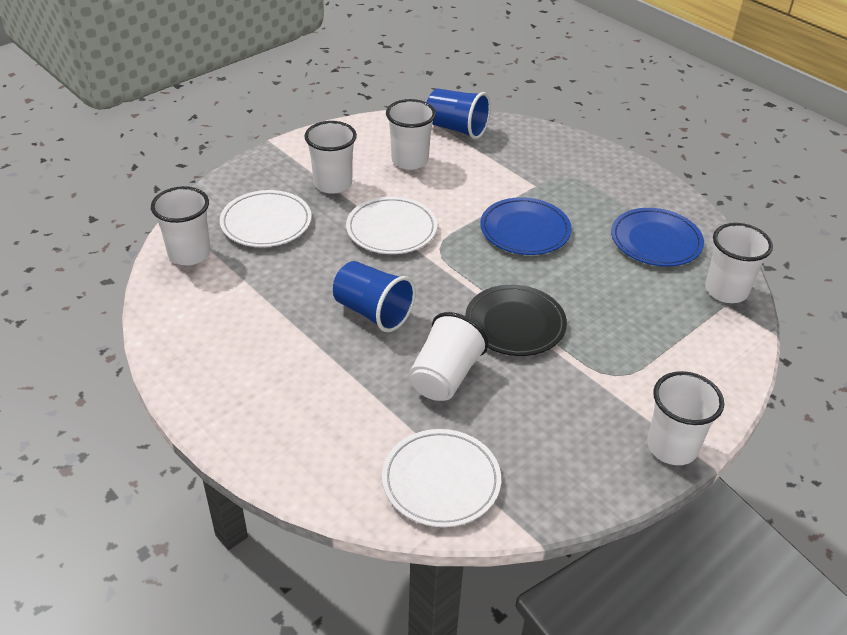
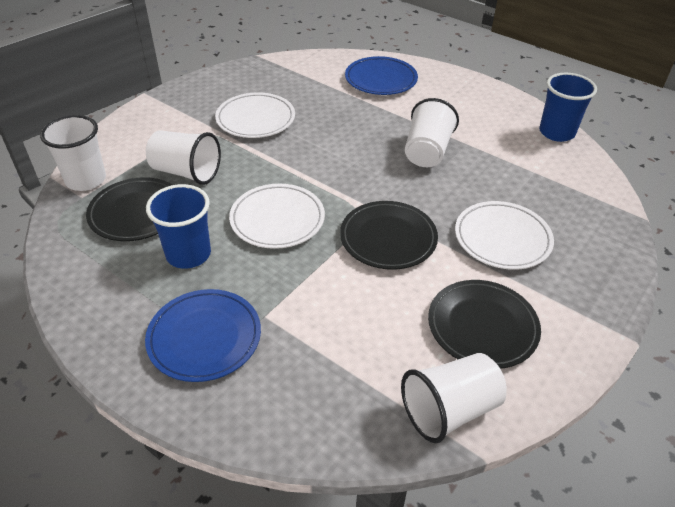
black plate: [465,285,567,356] = 1 -> [86,177,172,241] [340,201,438,270] [428,280,541,369] = 3
white cup: [151,186,211,266] [304,121,357,194] [386,99,436,170] [409,312,489,401] [647,371,724,465] [705,223,773,303] = 6 -> [40,115,106,191] [146,130,221,185] [401,353,507,443] [405,98,459,167] = 4

